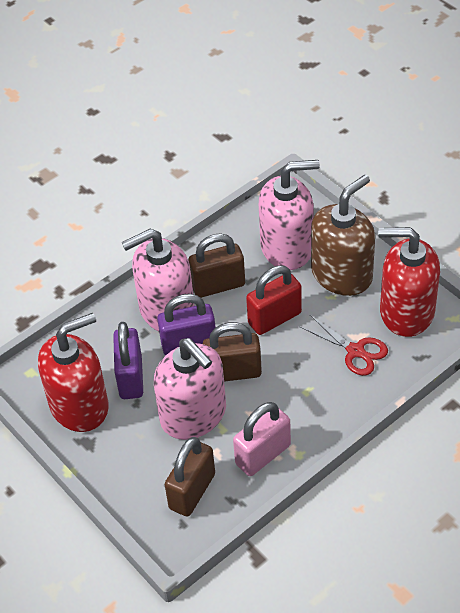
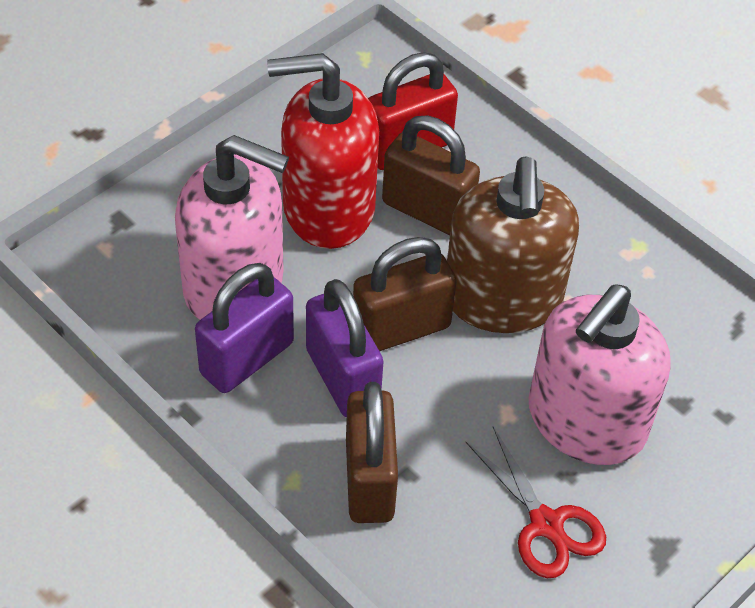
pink padlock: [233,402,291,476] = 1 -> none = 0
pink soap dispenser: [122,229,195,331] [154,338,226,440] [259,160,320,270] = 3 -> [175,135,289,320] [528,284,671,465] = 2
red soap dispenser: [38,313,109,432] [378,227,440,337] = 2 -> [267,53,379,249] = 1

